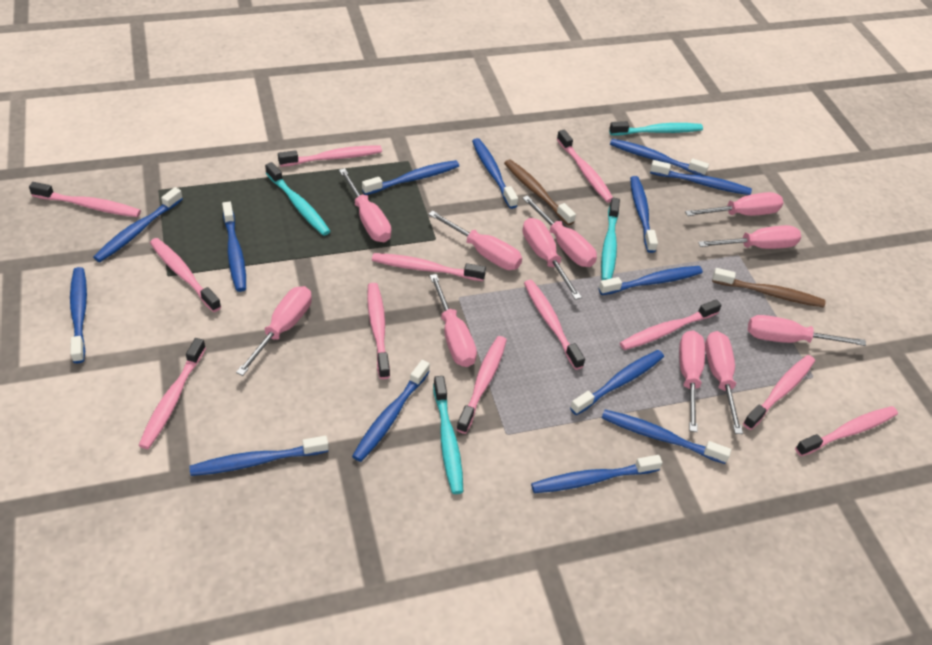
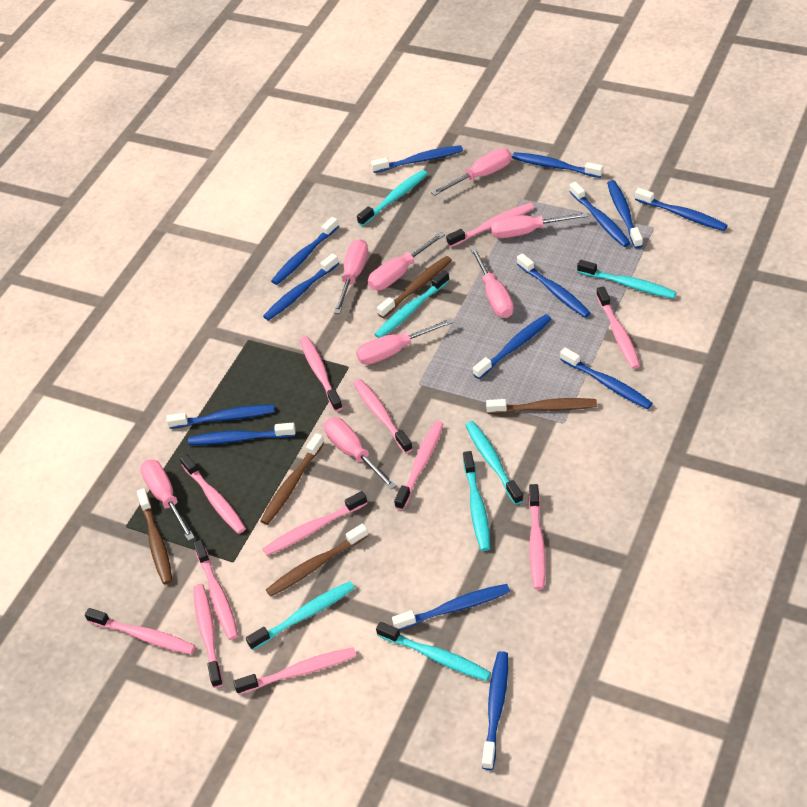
brown toothbrush: [504,159,576,225] [712,268,826,307] = 2 -> [137,488,173,584] [260,433,325,525] [266,524,368,597] [377,256,452,318] [486,398,597,414] = 5
pink screwdriver: [236,286,312,376] [339,168,391,242] [428,210,522,270] [430,274,477,367] [522,195,597,267] [523,218,582,300] [679,330,705,432] [685,192,783,216] [698,225,801,249] [705,331,743,434] [748,315,866,346] = 11 -> [140,459,195,541] [324,417,396,490] [334,239,368,314] [356,318,454,365] [368,232,445,291] [431,148,512,196] [470,247,514,318] [491,212,588,238] = 8
turquoise toothbrush: [265,162,330,236] [433,376,463,494] [601,198,620,280] [609,121,703,135] = 4 -> [246,581,355,650] [357,170,428,226] [374,270,450,338] [376,622,491,681] [463,451,491,551] [465,421,523,505] [577,260,677,299] = 7

